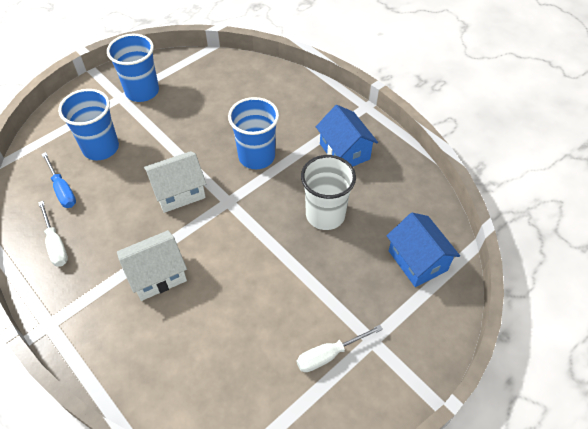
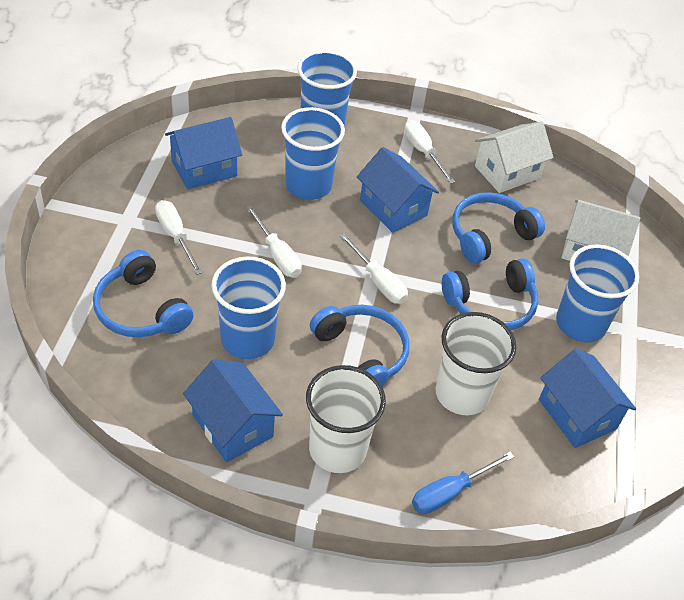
blue cup: [58,89,119,160] [107,34,159,102] [228,97,279,169] = 3 -> [212,256,286,359] [281,107,345,200] [297,50,357,126] [556,244,639,342] = 4
blue headphones: none = 0 -> [93,250,193,337] [310,305,410,387] [442,258,538,330] [452,192,545,263] = 4
blue house: [316,105,378,167] [387,213,460,287] = 2 -> [165,117,242,189] [183,359,283,463] [357,147,439,233] [539,348,636,448] = 4
white cup: [301,155,356,230] = 1 -> [306,365,386,473] [436,312,516,415] = 2
white screwdriver: [38,201,68,267] [297,325,383,372] = 2 -> [155,200,203,275] [246,206,302,278] [339,233,408,304] [404,120,455,184] = 4

